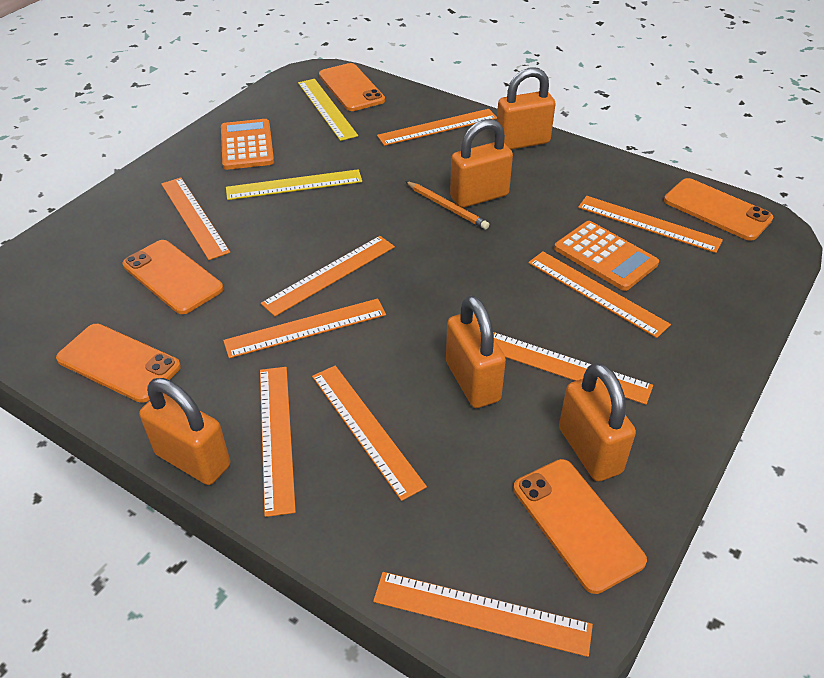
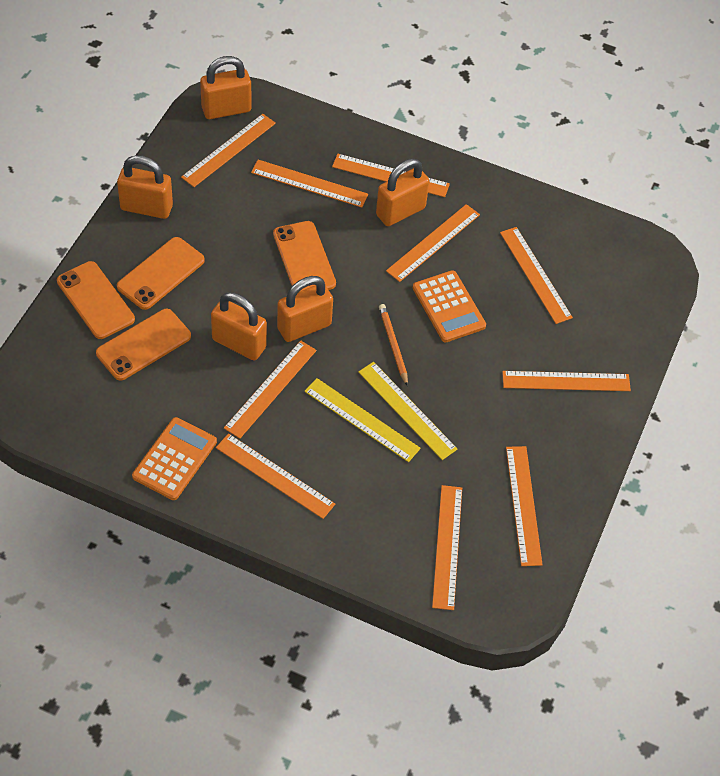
orange phone: [56,324,181,403] [123,240,223,314] [319,63,385,111] [513,459,647,594] [664,178,773,241] = 5 -> [57,261,135,339] [96,309,191,381] [117,237,205,310] [273,221,336,292] = 4

